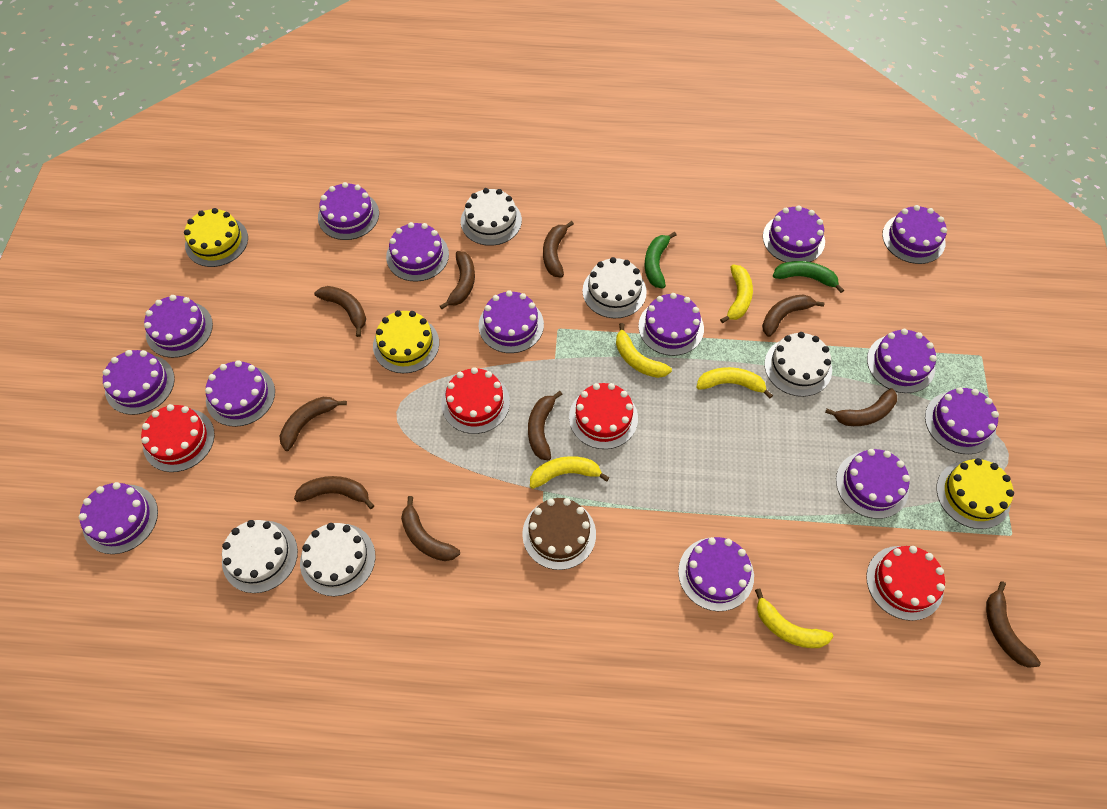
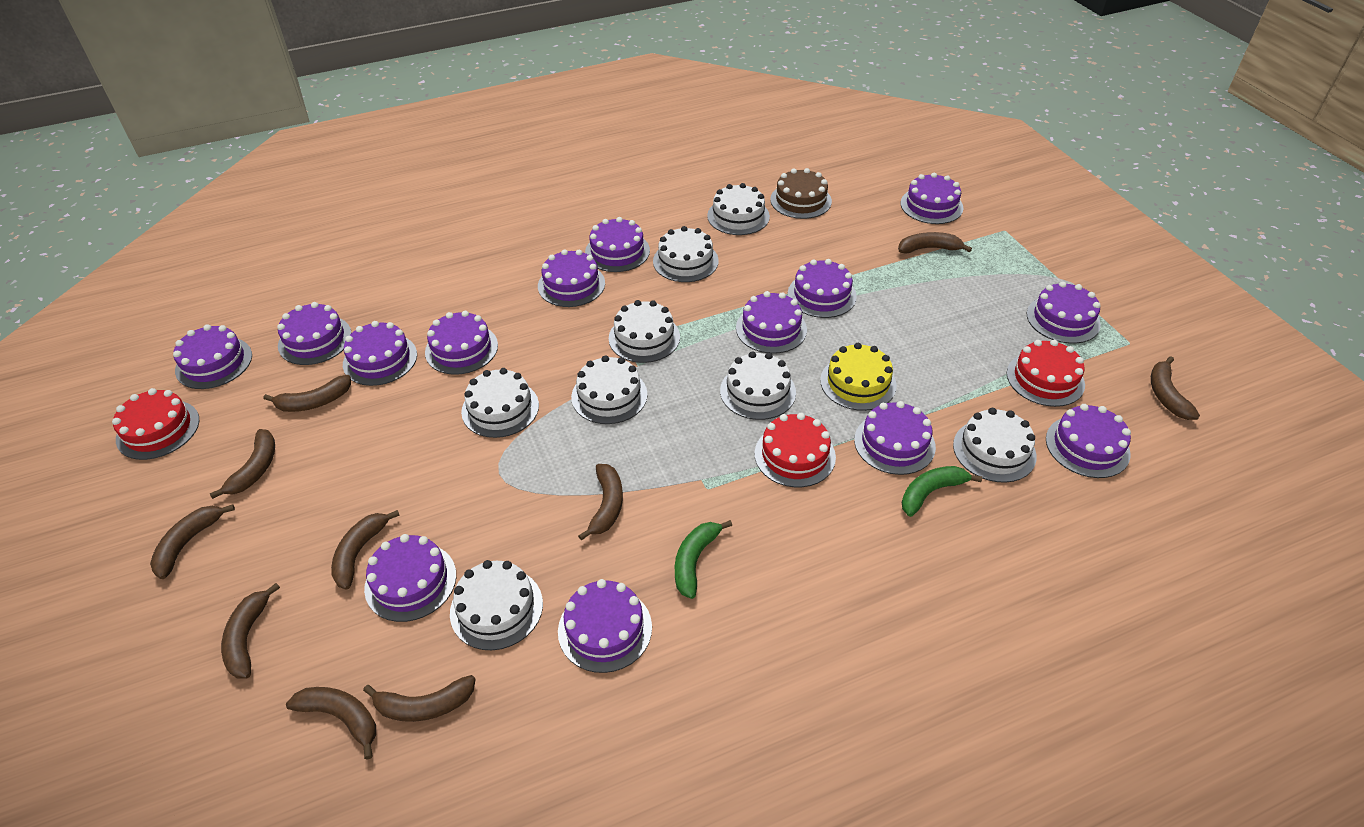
red cake: [141,404,215,472] [441,367,510,434] [569,383,638,449] [866,546,945,621] = 4 -> [112,388,199,460] [754,413,836,487] [1007,340,1085,407] = 3
white cake: [222,520,298,593] [300,523,375,596] [461,188,522,246] [582,257,647,318] [764,332,832,397] = 5 -> [450,560,543,650] [461,368,539,438] [571,355,648,424] [609,300,680,363] [653,226,719,282] [707,183,770,235] [720,351,796,420] [953,408,1037,483] = 8
yellow banana: [530,456,610,489] [616,323,672,378] [696,367,773,398] [720,265,753,323] [755,588,834,648] = 5 -> none = 0
yellow cake: [184,208,248,267] [373,310,439,373] [936,458,1014,529] = 3 -> [820,343,897,411] = 1

